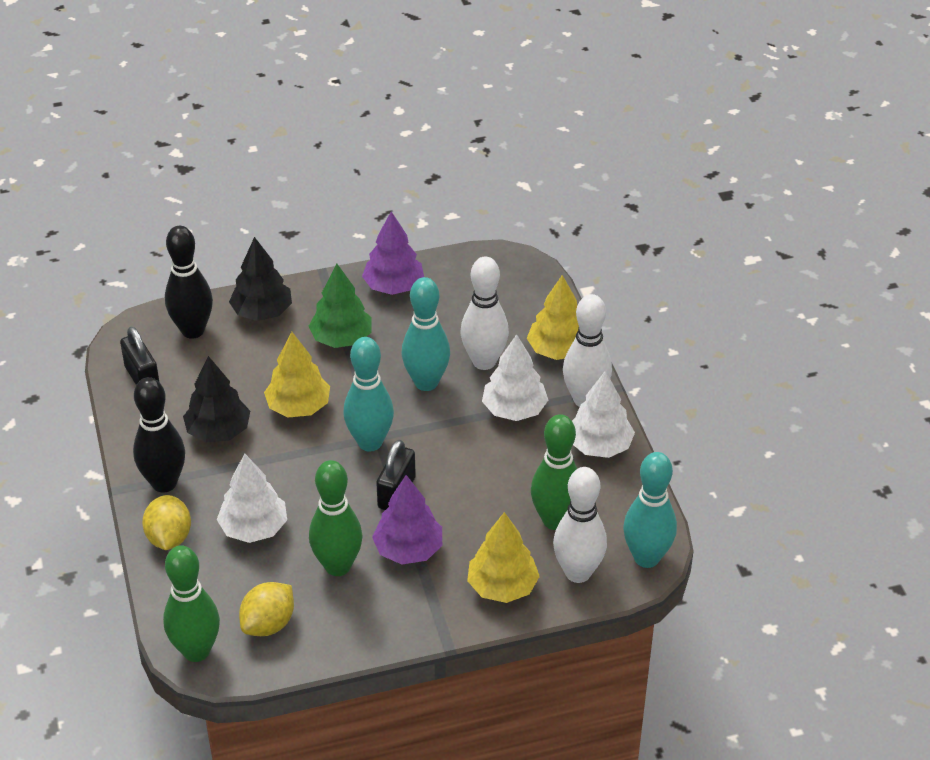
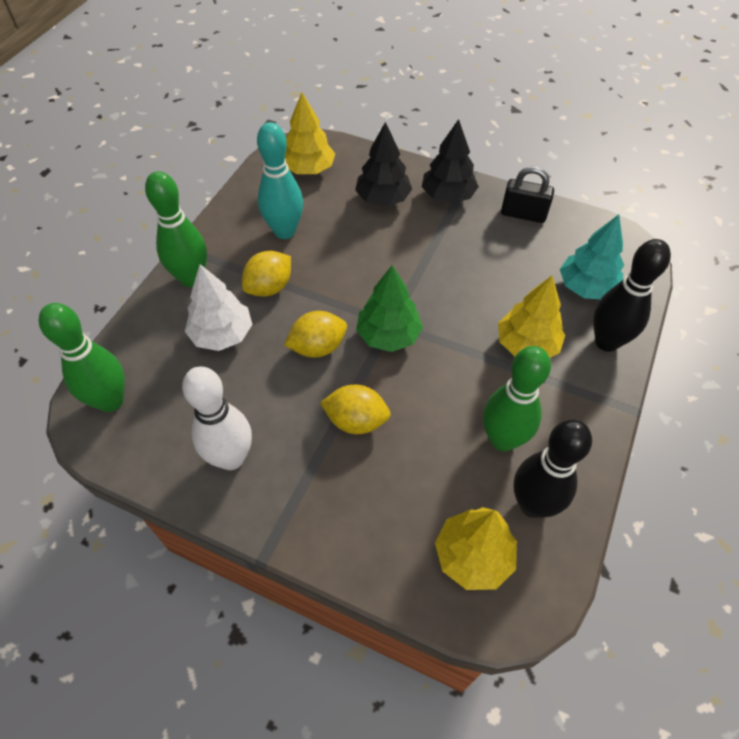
black padlock: [120,327,160,385] [376,440,416,510] = 2 -> [501,166,554,223] = 1
purple tree: [362,212,424,295] [372,475,442,564] = 2 -> none = 0
turquoise bowling pin: [343,337,394,452] [402,277,450,391] [623,452,677,568] = 3 -> [257,122,303,239] = 1
turquoise tree: none = 0 -> [560,214,624,299] = 1
white bowling pin: [461,257,509,370] [553,467,607,583] [563,294,612,407] = 3 -> [182,366,252,470] = 1
white tree: [217,454,287,543] [482,334,548,421] [572,370,635,458] = 3 -> [185,264,253,351] = 1
yellow lemon: [142,495,191,550] [239,582,294,636] = 2 -> [242,251,291,297] [284,311,347,358] [320,384,391,434] = 3

